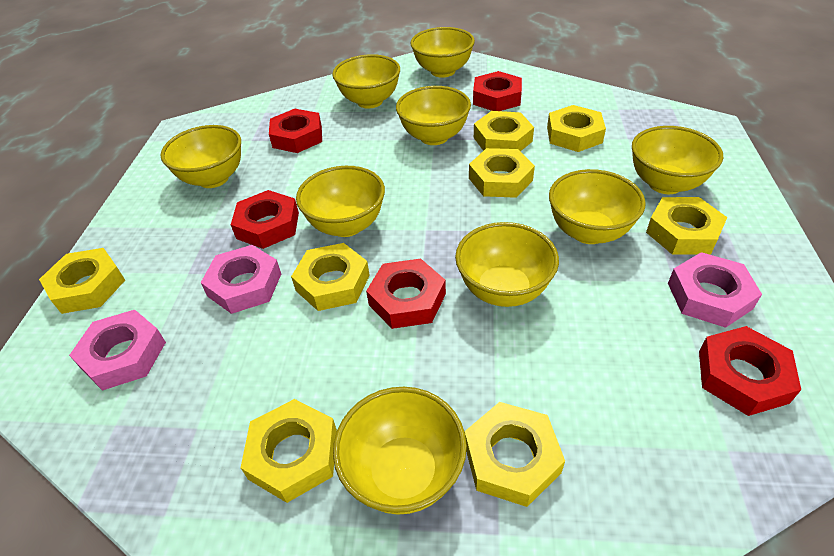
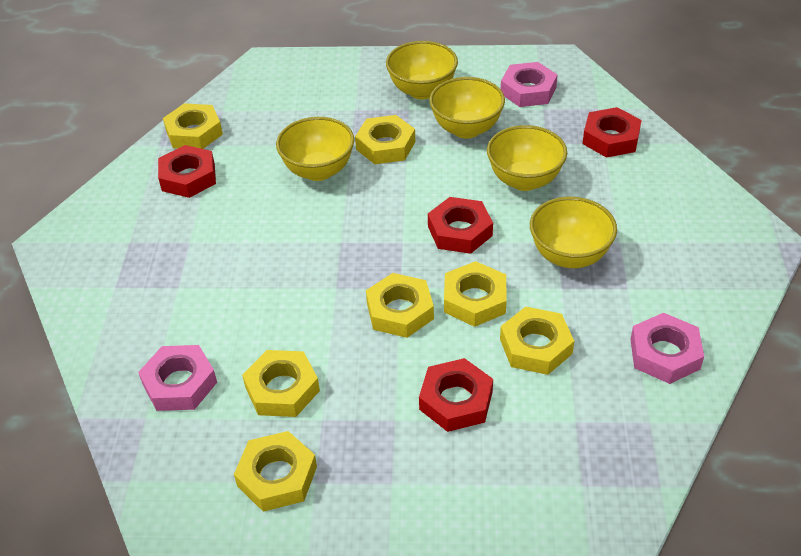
red nut: [231,190,299,249] [269,109,322,153] [366,258,446,329] [473,71,522,111] [699,326,801,416] = 5 -> [158,145,216,198] [419,358,493,432] [428,197,493,254] [582,107,642,158] = 4
yellow bowl: [161,125,241,188] [296,166,385,237] [332,54,400,109] [333,387,467,515] [396,86,471,145] [411,27,475,78] [455,222,559,307] [549,169,646,244] [632,126,723,194] = 9 -> [276,117,354,181] [386,41,458,99] [429,77,505,139] [487,125,567,191] [530,197,617,268] = 5
yellow nut: [39,248,125,314] [241,399,337,503] [291,243,370,311] [465,402,565,507] [469,148,535,198] [474,111,534,151] [547,105,606,152] [646,197,727,255] = 8 -> [163,103,223,149] [234,431,317,512] [242,350,320,417] [355,115,415,164] [366,273,434,338] [444,261,507,327] [500,307,574,375] = 7

